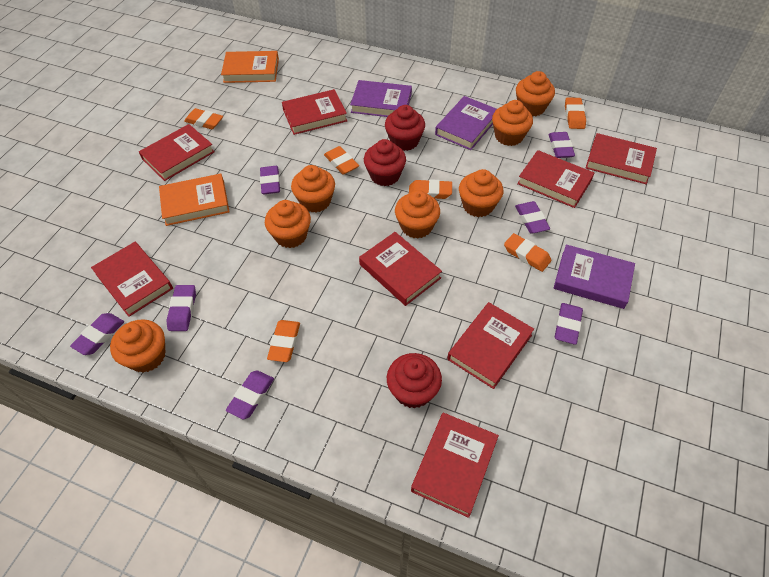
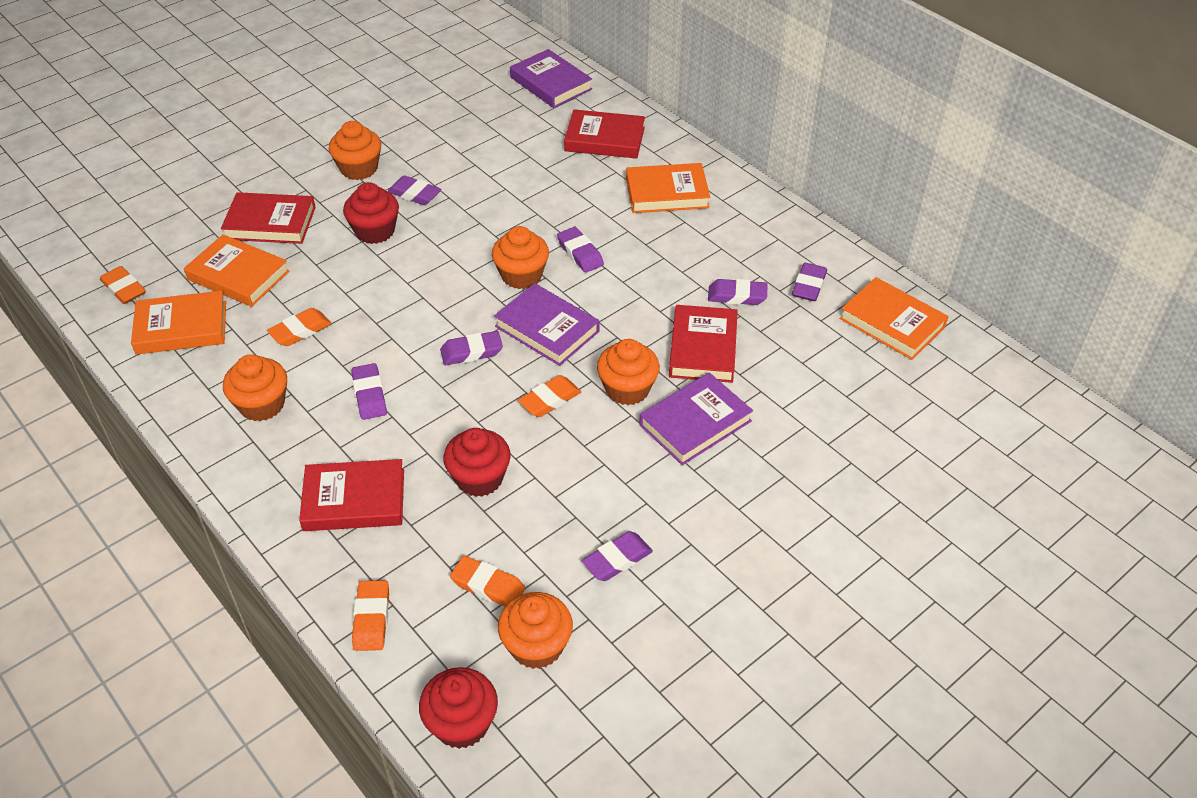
orange book: [159,174,230,226] [221,51,279,83] = 2 -> [131,291,226,355] [184,234,289,307] [626,163,710,213] [840,277,949,360] = 4
orange cupcake: [110,319,165,373] [265,200,311,248] [291,165,335,213] [395,190,440,239] [459,169,503,217] [492,100,533,146] [516,71,555,117] = 7 -> [223,354,287,421] [329,121,381,180] [492,226,549,289] [498,592,573,669] [597,339,660,405] = 5
orange eraser: [184,108,223,129] [267,320,300,362] [324,146,359,174] [409,179,452,199] [504,233,552,272] [565,98,586,129] = 6 -> [100,266,146,304] [267,308,332,346] [352,580,389,651] [450,556,525,606] [518,375,581,417] = 5
red book: [91,242,173,317] [139,124,215,181] [282,89,347,135] [359,232,442,306] [411,413,499,518] [448,302,534,389] [517,150,594,208] [586,133,657,184] = 8 -> [221,192,316,244] [299,459,404,531] [564,109,645,159] [669,305,738,383] = 4

